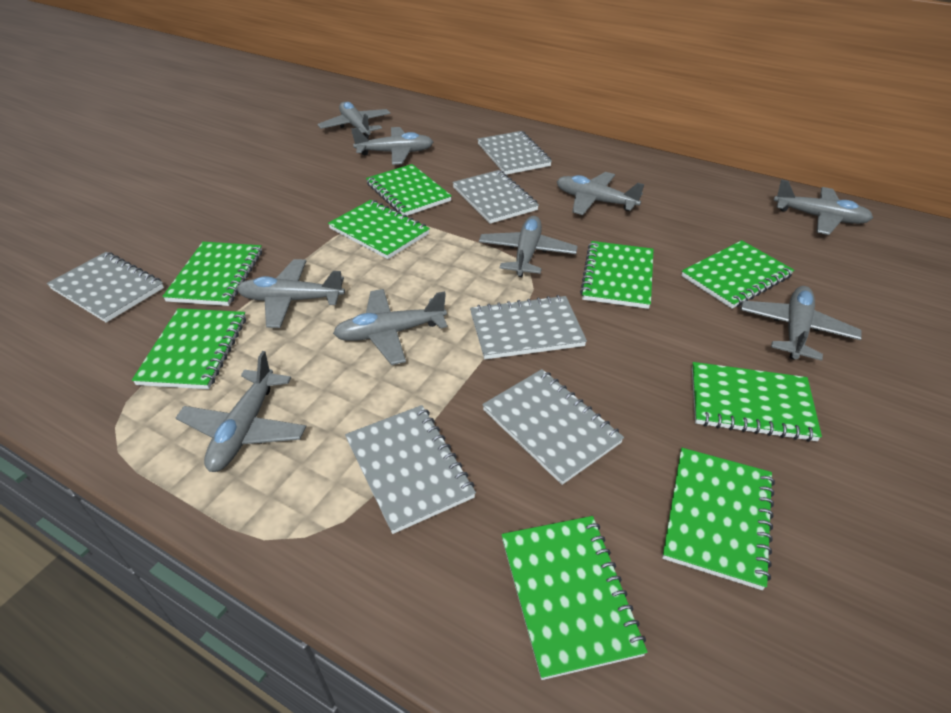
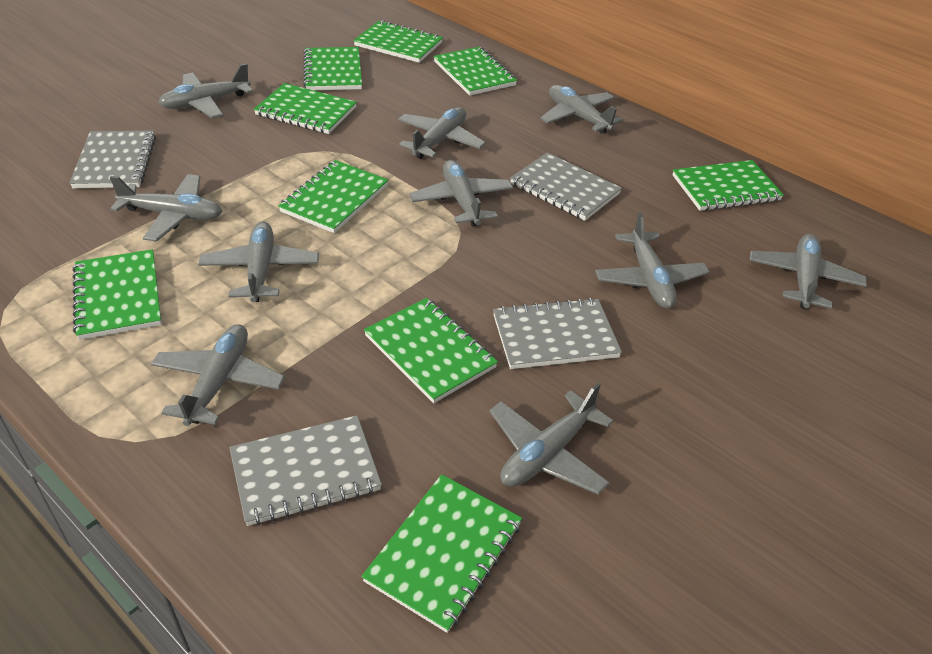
grey notebook: [47,252,164,323] [345,405,476,534] [452,170,539,224] [470,295,587,359] [477,131,552,175] [482,369,624,485] = 6 -> [70,130,156,188] [229,415,382,526] [493,298,622,369] [510,152,622,221] = 4
grey plane: [176,351,306,472] [237,259,345,328] [318,102,391,138] [333,289,447,365] [351,127,433,165] [479,216,578,277] [557,172,644,215] [740,286,862,361] [774,179,873,235] = 9 -> [110,174,223,242] [151,324,285,426] [158,63,253,118] [198,222,319,302] [398,107,486,159] [409,160,513,227] [489,383,613,495] [540,85,623,134] [595,212,710,308] [750,234,867,309] = 10

